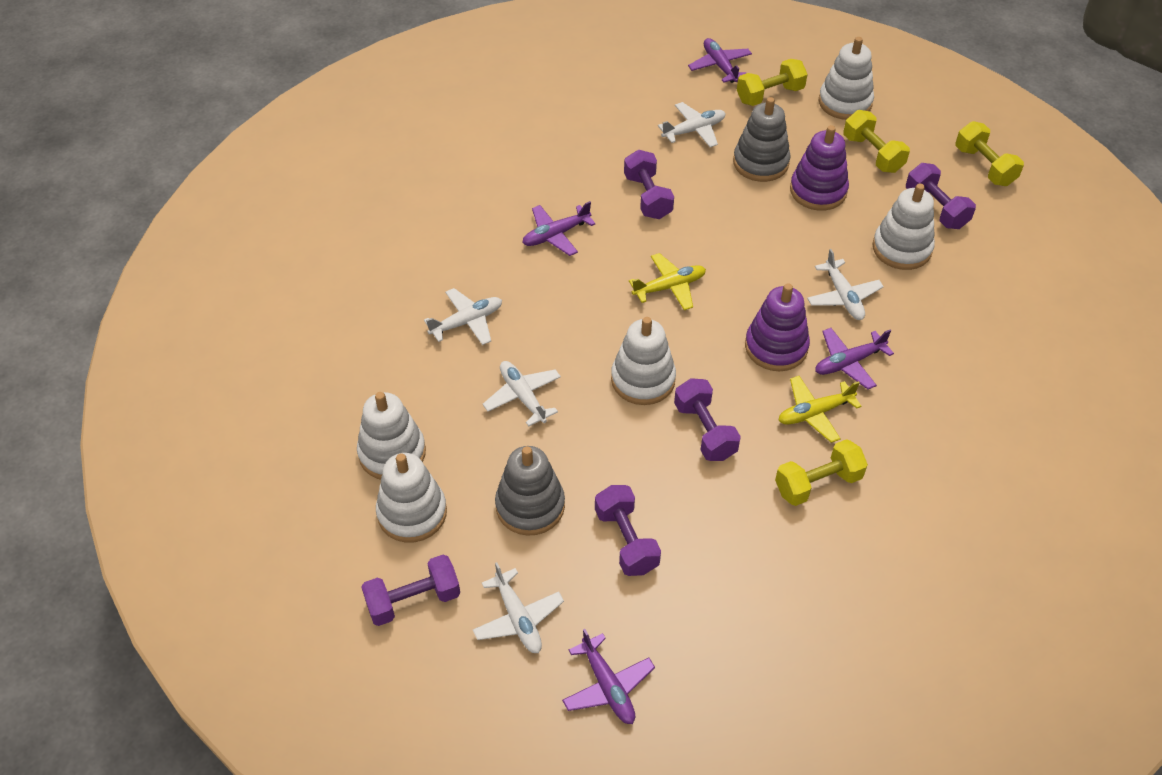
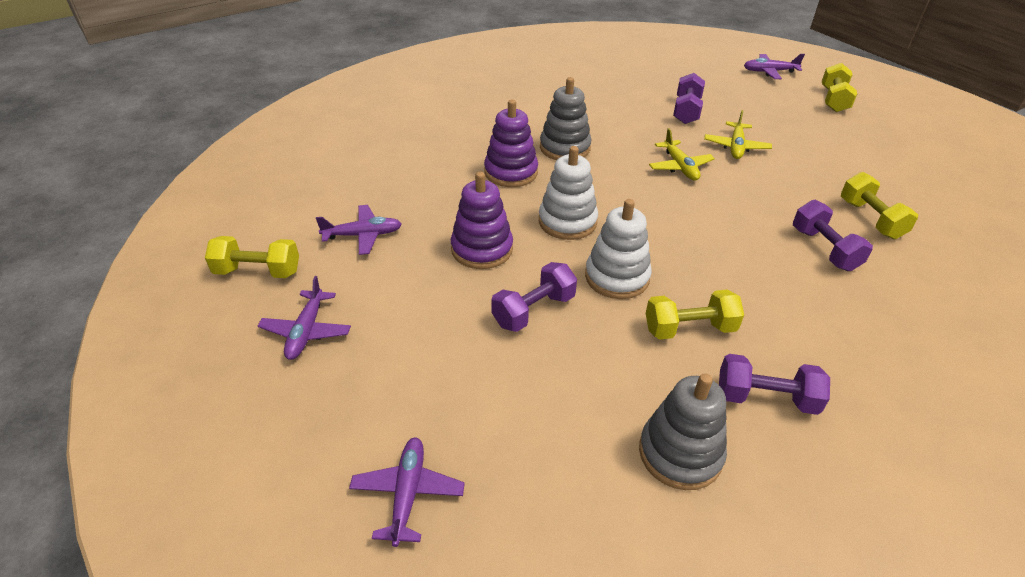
purple dumbbell: [361,554,460,626] [595,485,661,576] [624,150,674,219] [674,378,741,461] [906,163,976,229] = 5 -> [491,262,577,332] [673,73,705,124] [719,354,830,415] [793,200,873,271] = 4
white plane: [424,288,502,345] [473,562,564,653] [483,361,561,427] [658,102,726,147] [807,249,884,320] = 5 -> none = 0
white stacking toy: [357,392,426,480] [376,453,447,542] [611,317,676,405] [819,37,874,120] [872,184,935,270] = 5 -> [539,146,598,240] [585,199,652,299] = 2

